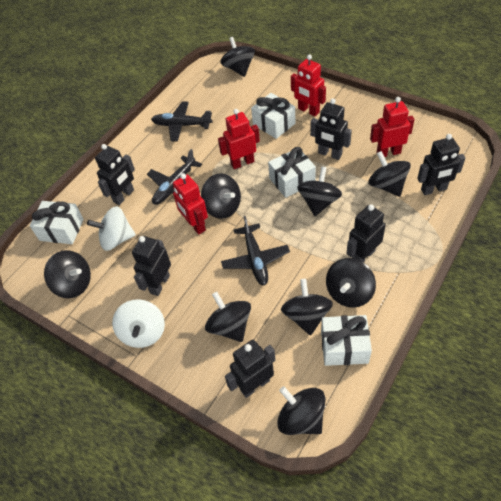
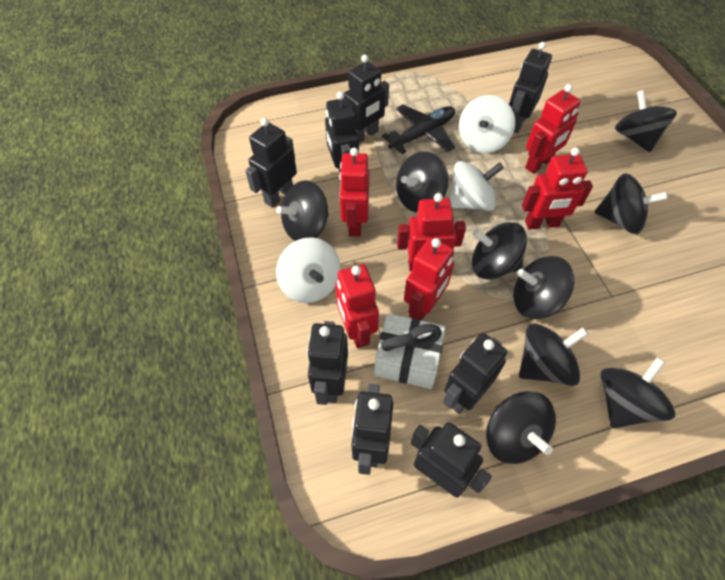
black plane: [147,149,202,205] [151,102,213,142] [221,216,290,286] = 3 -> [382,104,455,154] = 1
black robot: [95,144,135,205] [132,236,171,296] [225,340,276,398] [310,98,352,160] [346,204,386,262] [417,134,466,195] = 6 -> [245,118,297,208] [307,321,348,405] [325,91,359,174] [344,55,389,143] [351,384,393,475] [411,422,492,498] [443,333,507,414] [509,42,552,133] = 8
red robot: [173,173,208,235] [218,109,260,169] [291,54,326,117] [370,97,415,157] = 4 -> [335,264,379,348] [339,148,369,237] [397,193,466,271] [404,237,454,321] [522,147,593,230] [525,84,581,174] = 6
white gift: [30,201,84,244] [251,93,295,139] [268,147,316,198] [321,315,372,366] = 4 -> [374,313,446,389] = 1
white spinning top: [87,206,136,251] [112,299,165,348] = 2 -> [276,237,341,303] [449,161,504,211] [459,95,515,153] = 3

